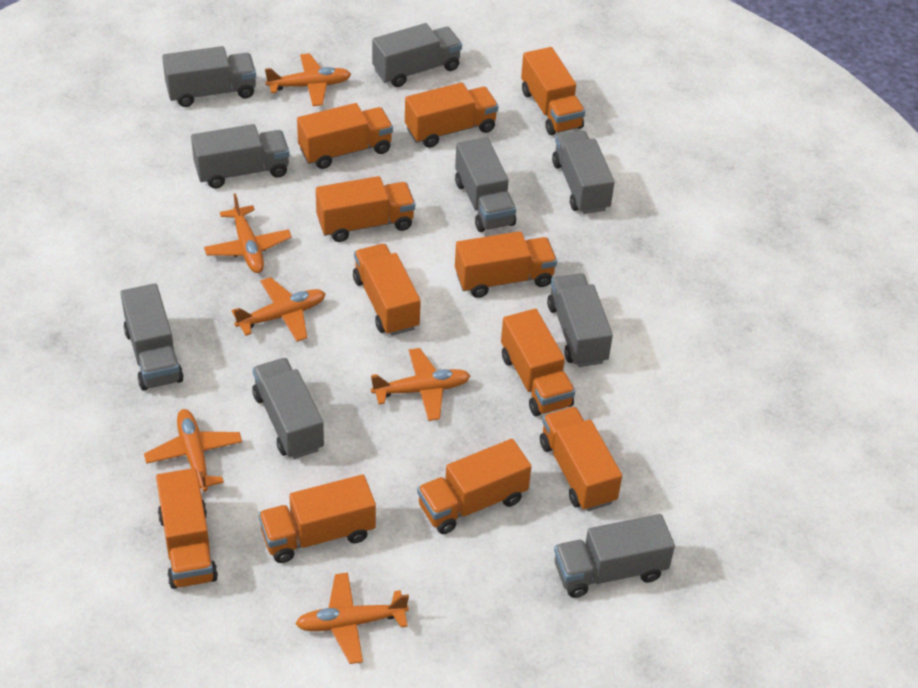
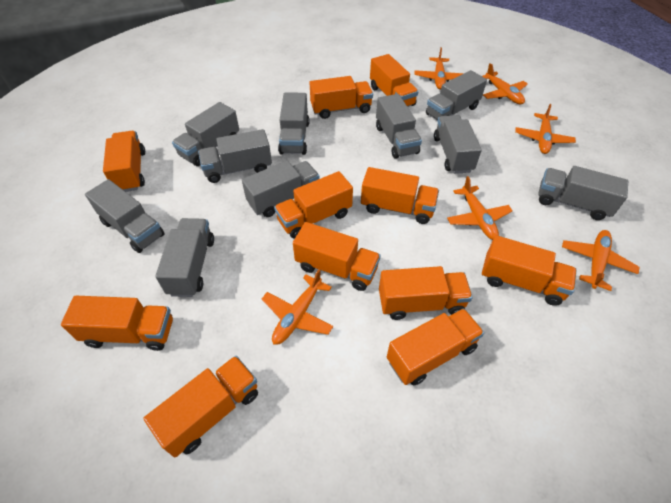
grey truck: [121,283,184,391] [162,46,256,107] [191,124,290,188] [252,358,324,459] [372,23,462,87] [455,137,516,232] [547,273,613,367] [552,131,615,214] [554,514,675,598] = 9 -> [85,179,165,253] [155,218,214,297] [172,102,239,166] [198,129,272,183] [242,161,320,217] [278,92,309,155] [376,94,422,159] [426,70,487,121] [434,115,482,174] [538,166,628,220] = 10

